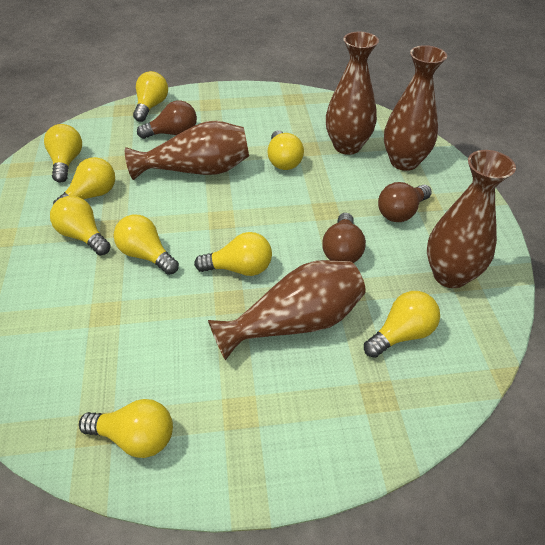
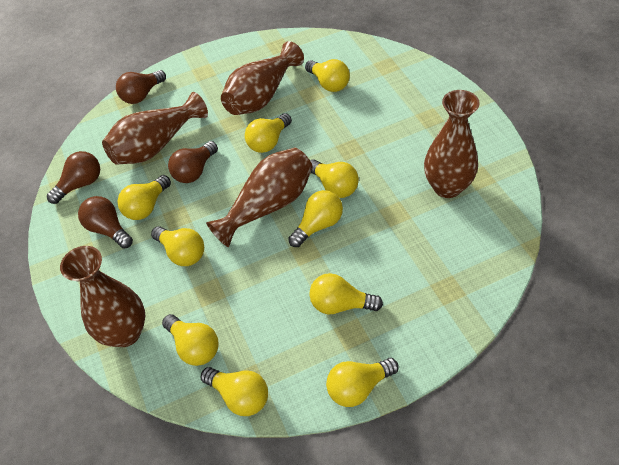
brown light bulb: [137,100,197,139] [322,213,366,263] [378,182,432,222] = 3 -> [47,151,100,204] [78,196,133,248] [116,70,166,104] [168,141,218,183] = 4
yellow light bulb: [44,124,82,183] [50,196,111,255] [53,157,115,205] [79,399,173,458] [114,214,179,275] [133,71,168,122] [194,232,272,276] [268,130,304,170] [364,291,440,358] = 9 -> [117,175,171,220] [151,226,204,266] [162,314,219,366] [201,367,268,416] [245,113,292,153] [288,190,343,247] [305,59,350,92] [309,273,383,314] [310,160,359,198] [326,358,399,407] = 10

